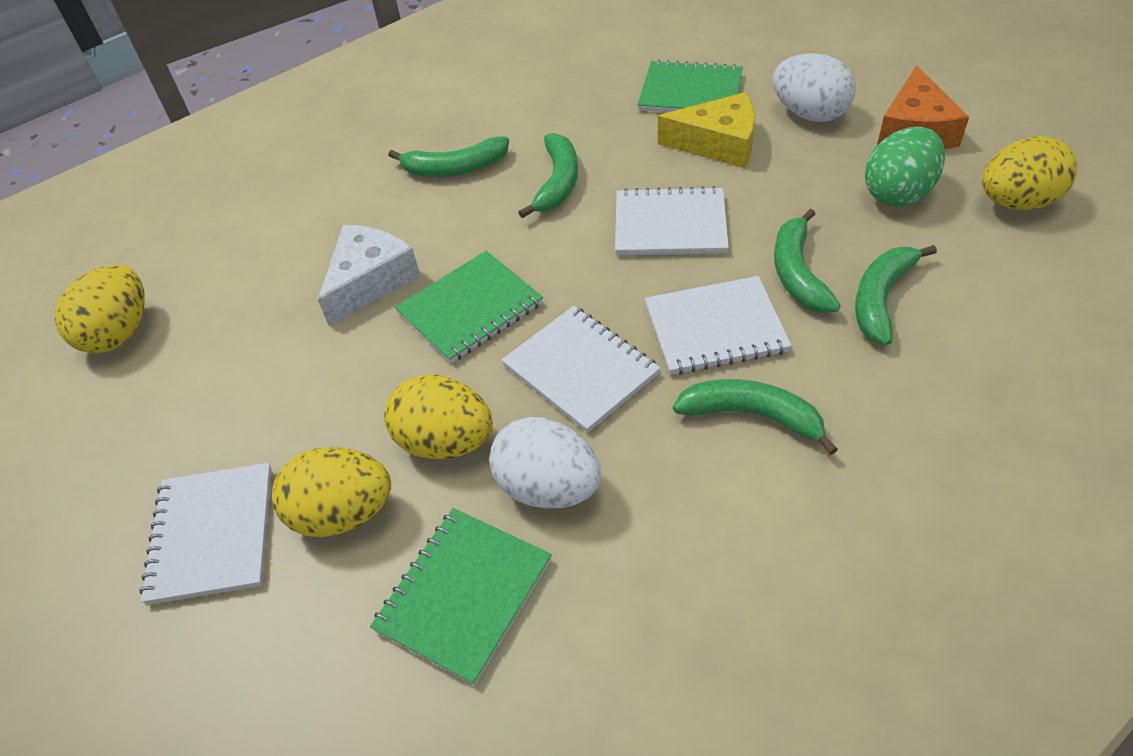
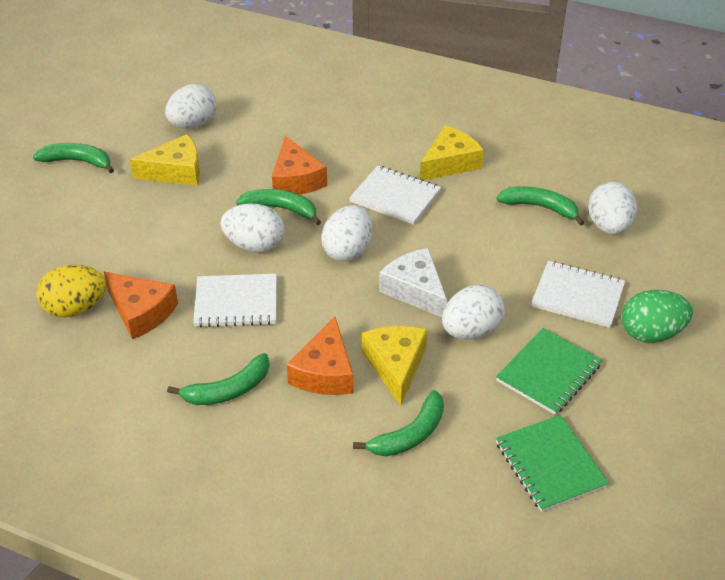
green notebook: [370,508,552,685] [395,251,543,363] [637,60,743,112] = 3 -> [496,328,602,415] [496,415,609,512] = 2
orange cheese: [877,66,969,150] = 1 -> [104,272,178,339] [272,135,327,195] [287,316,353,395] = 3
white egg: [489,417,601,509] [773,53,855,122] = 2 -> [165,84,217,128] [220,204,284,252] [321,205,373,262] [442,285,504,340] [588,182,637,235] = 5
white notebook: [139,463,272,605] [502,306,661,433] [615,186,729,255] [645,276,792,375] = 4 -> [193,274,277,328] [349,166,441,225] [531,261,625,328] = 3
yellow cheese: [658,92,755,168] = 1 -> [129,134,200,186] [362,326,427,406] [420,125,484,180] = 3
yellow egg: [55,265,145,354] [272,447,391,537] [384,374,493,459] [982,136,1077,210] = 4 -> [36,265,106,317] = 1

